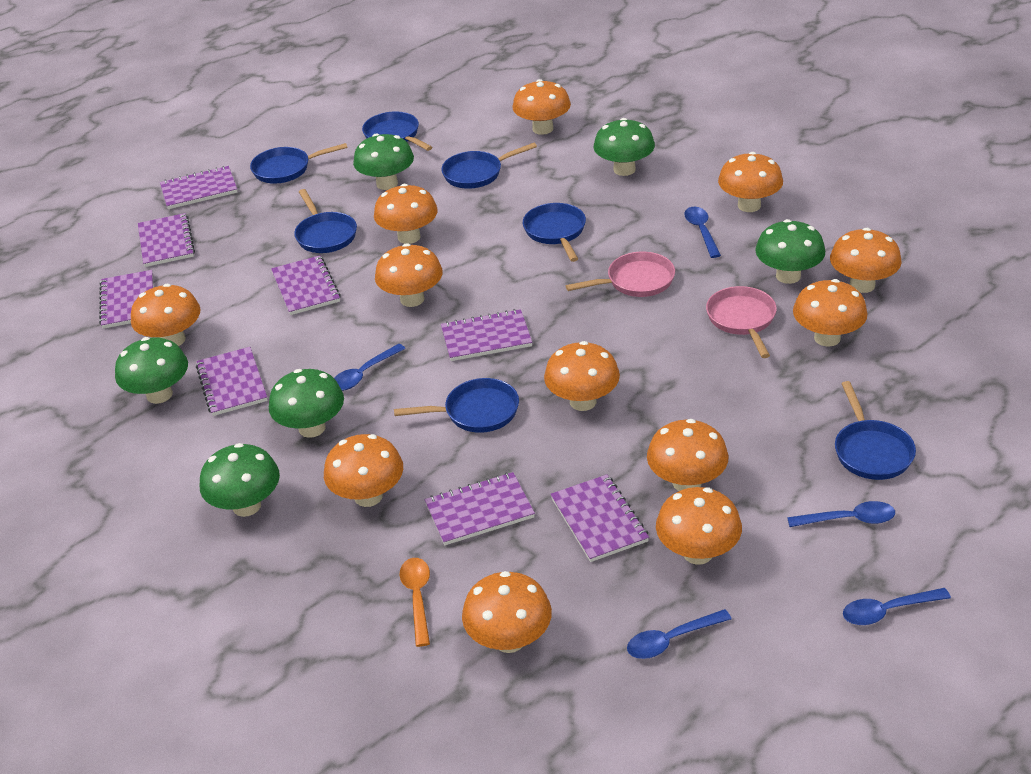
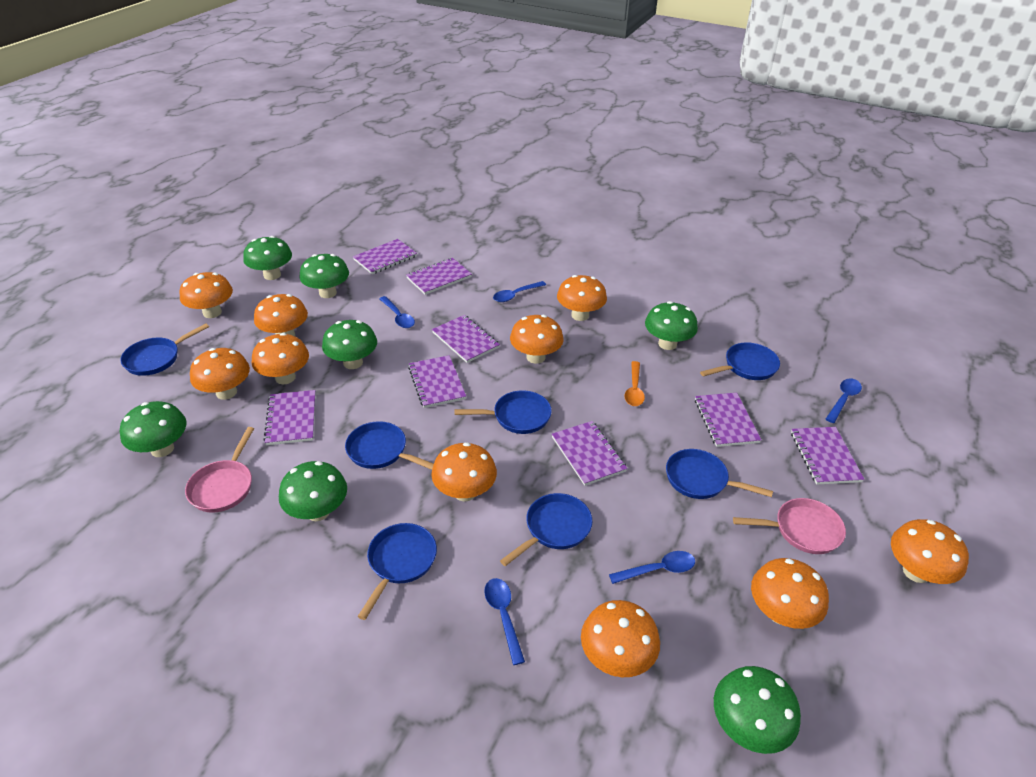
green mushroom: [115,337,188,404] [200,443,280,517] [269,369,344,438] [353,133,414,190] [594,118,655,176] [755,219,825,284] = 6 -> [120,401,186,457] [243,236,292,280] [279,461,347,521] [300,254,349,298] [322,320,377,369] [645,301,698,350] [714,666,801,754] = 7
orange mushroom: [131,284,200,346] [324,434,403,507] [374,184,438,244] [375,243,443,307] [462,571,552,653] [513,79,571,135] [544,341,620,411] [647,419,729,491] [656,487,742,565] [718,152,783,212] [793,279,868,347] [830,228,901,293] = 12 -> [179,272,233,318] [190,348,250,400] [252,333,309,384] [254,294,308,336] [431,442,497,501] [510,315,564,364] [557,275,607,321] [581,600,660,677] [751,558,829,629] [891,519,969,584] = 10

